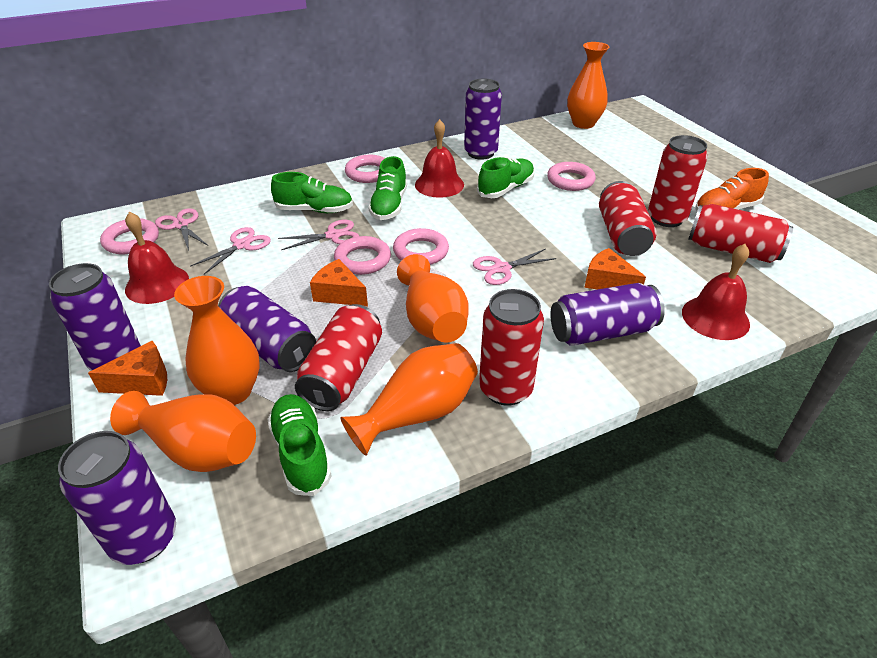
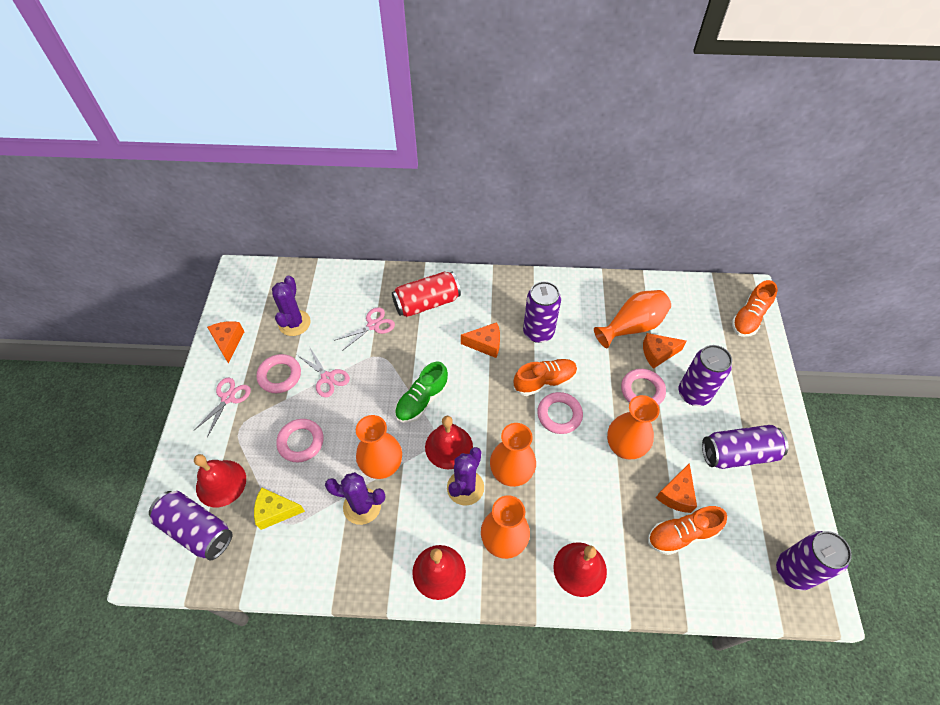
green shoe: [267,394,332,496] [271,172,353,213] [368,156,407,220] [477,157,534,198] = 4 -> [395,362,449,423] = 1
orange cheese: [88,341,167,396] [310,259,368,307] [584,248,646,290] = 3 -> [207,321,245,363] [461,322,500,358] [643,333,687,369] [656,463,697,513] = 4
orange shoe: [695,168,769,211] = 1 -> [514,359,577,396] [648,506,727,555] [732,280,778,337] = 3
pink ring: [100,218,159,254] [334,236,391,275] [345,155,385,183] [393,228,449,265] [547,162,596,191] = 5 -> [257,354,301,393] [276,419,324,462] [537,392,583,434] [621,369,666,405] = 4
pink scissors: [155,208,208,251] [190,227,271,274] [278,220,359,250] [473,249,556,285] = 4 -> [193,378,251,437] [297,346,350,397] [334,307,395,351] = 3
purple cactus: none = 0 -> [272,276,311,336] [325,472,385,525] [447,447,484,506] = 3
red bell: [125,212,189,304] [415,119,464,198] [682,244,750,340] = 3 -> [194,454,246,507] [412,545,466,600] [425,416,473,469] [553,542,607,597] = 4
red can: [295,304,382,411] [479,289,544,406] [599,181,656,256] [648,135,708,227] [688,204,793,263] = 5 -> [392,272,461,317] = 1
yellow cheese: none = 0 -> [254,487,305,530] = 1

